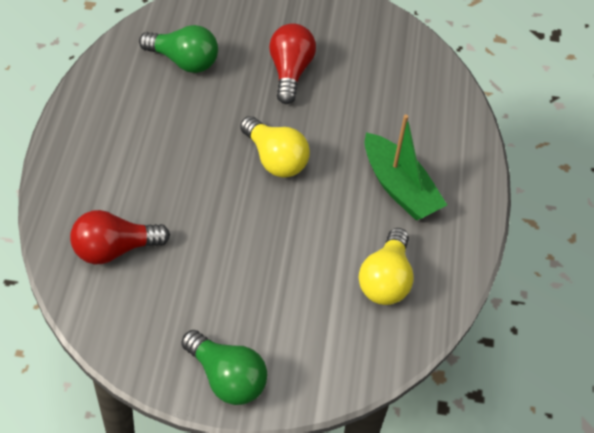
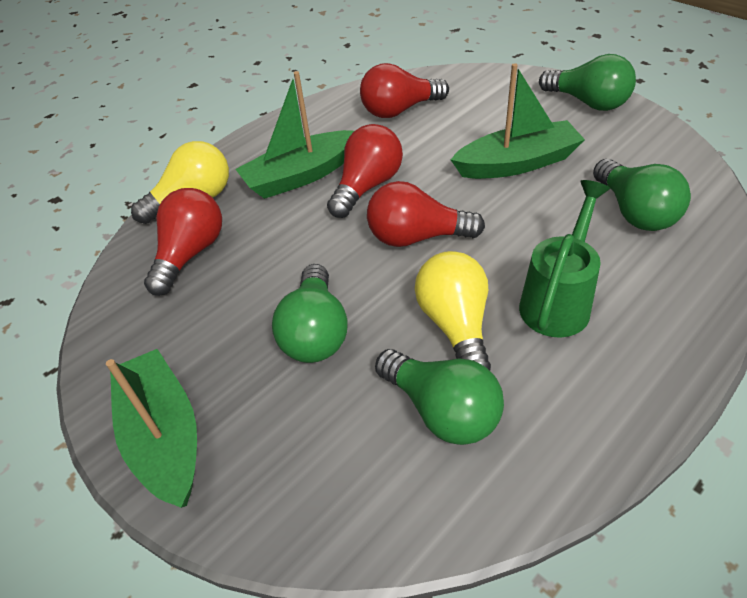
green boat: [364,115,447,220] = 1 -> [106,349,197,508] [235,71,354,199] [450,63,585,179] = 3
green light bulb: [139,25,218,73] [181,330,267,405] = 2 -> [272,264,348,363] [375,349,504,445] [539,54,636,111] [593,159,691,231] = 4
green watering can: none = 0 -> [519,180,611,338] = 1
red light bulb: [70,210,170,264] [269,23,316,104] = 2 -> [144,188,222,296] [327,124,403,218] [360,63,449,118] [367,181,485,247] = 4

